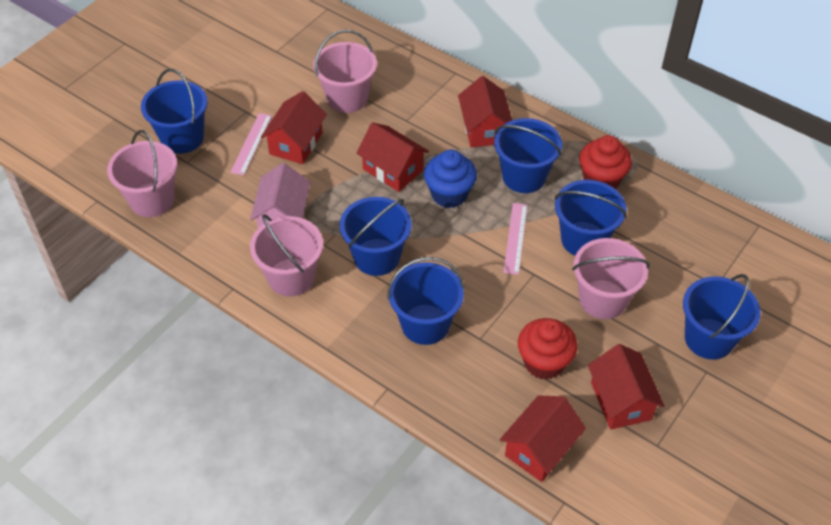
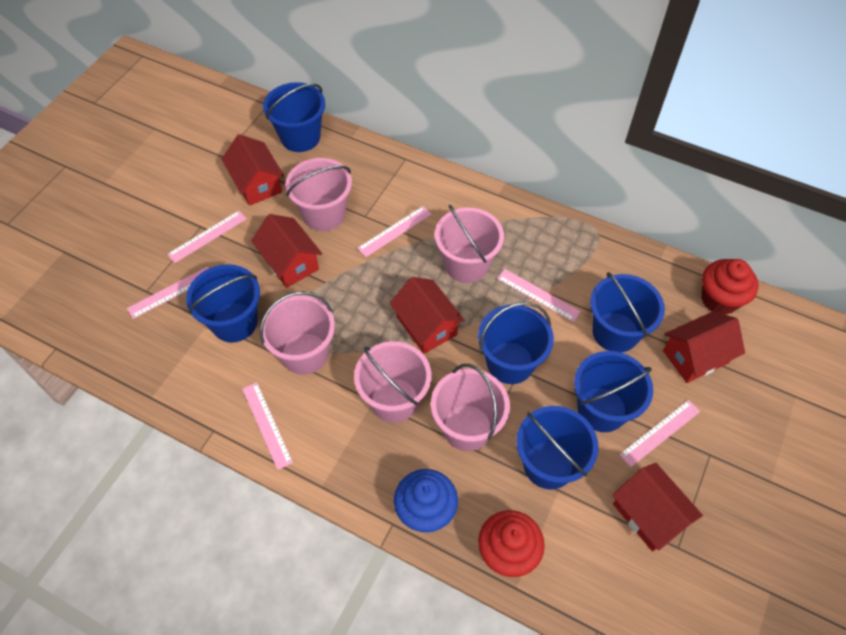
pink bucket: [107,130,177,217] [250,214,323,296] [313,30,377,113] [572,238,650,319] = 4 -> [260,291,335,375] [285,158,352,231] [354,341,431,423] [431,364,510,451] [435,205,504,283] = 5
pink house: [250,163,310,228] = 1 -> none = 0
pink ruler: [230,113,272,175] [503,203,527,275] = 2 -> [127,266,209,319] [167,211,247,263] [242,382,293,470] [357,206,432,257] [497,269,581,322] [619,400,700,467] = 6

